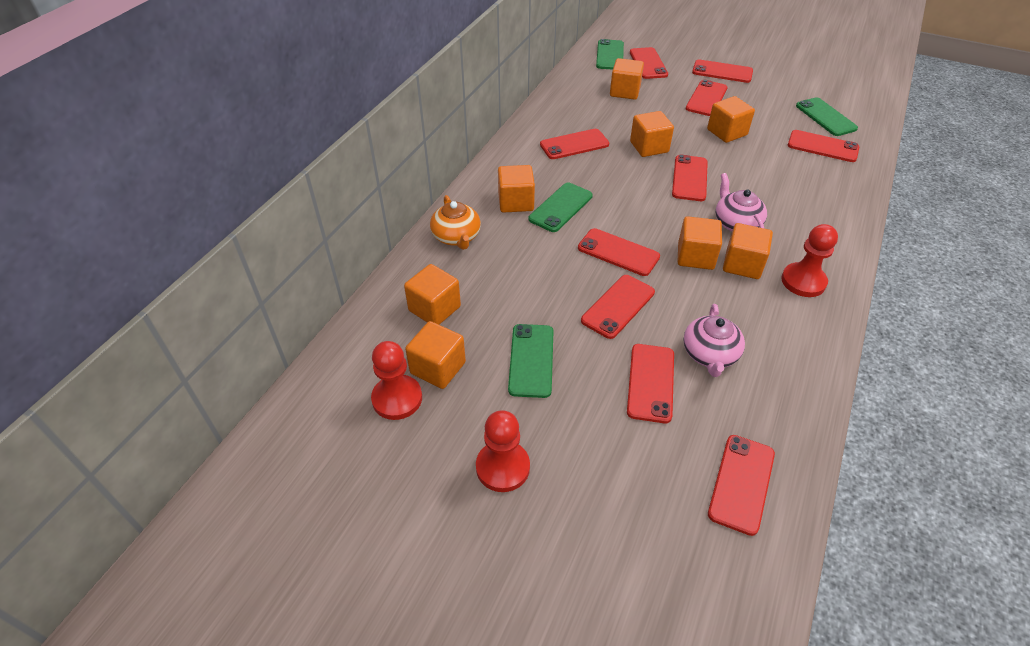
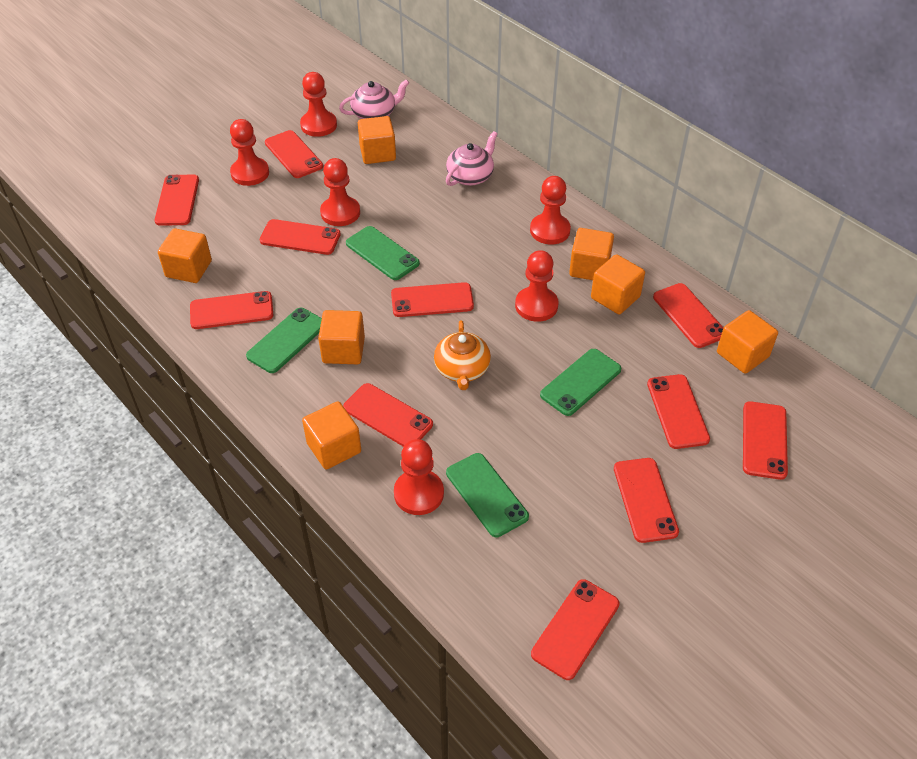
orange cube: [404,264,461,325] [405,321,466,389] [498,165,535,213] [610,58,644,100] [630,111,674,157] [678,216,722,270] [707,96,755,143] [723,223,773,279] = 8 -> [158,228,212,283] [302,401,361,469] [318,310,365,364] [358,116,396,164] [569,228,614,280] [591,254,645,315] [717,310,778,374] = 7
red pawn: [371,341,422,420] [476,410,530,492] [781,224,838,297] = 3 -> [230,119,269,186] [300,72,337,137] [320,158,360,226] [394,439,444,515] [515,250,559,322] [530,176,571,244] = 6
red phone: [540,129,609,159] [578,228,660,276] [581,275,655,339] [627,344,674,423] [630,47,668,79] [672,155,708,201] [686,80,728,116] [692,59,753,83] [708,435,775,536] [788,130,859,162] = 10 -> [155,175,199,226] [190,291,273,329] [260,219,341,255] [265,130,323,178] [343,383,433,447] [391,282,474,317] [531,579,620,680] [614,458,679,543] [647,374,710,449] [653,283,724,348] [743,401,788,480] = 11

